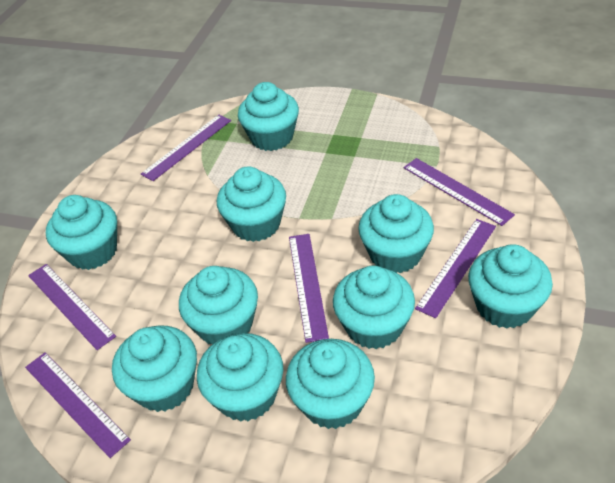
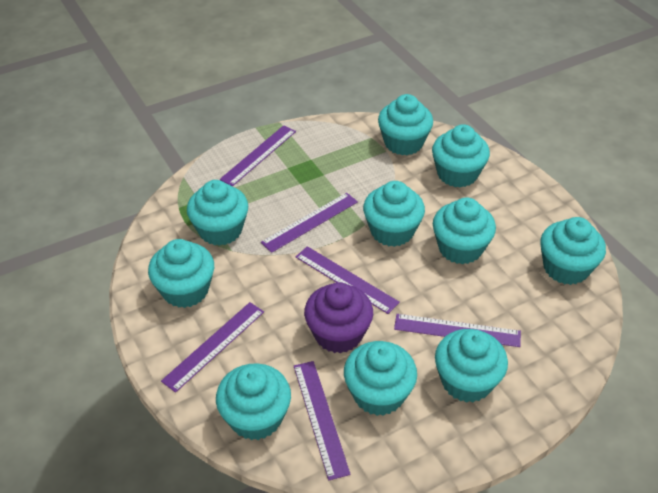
purple cupcake: none = 0 -> [304,282,373,353] = 1

